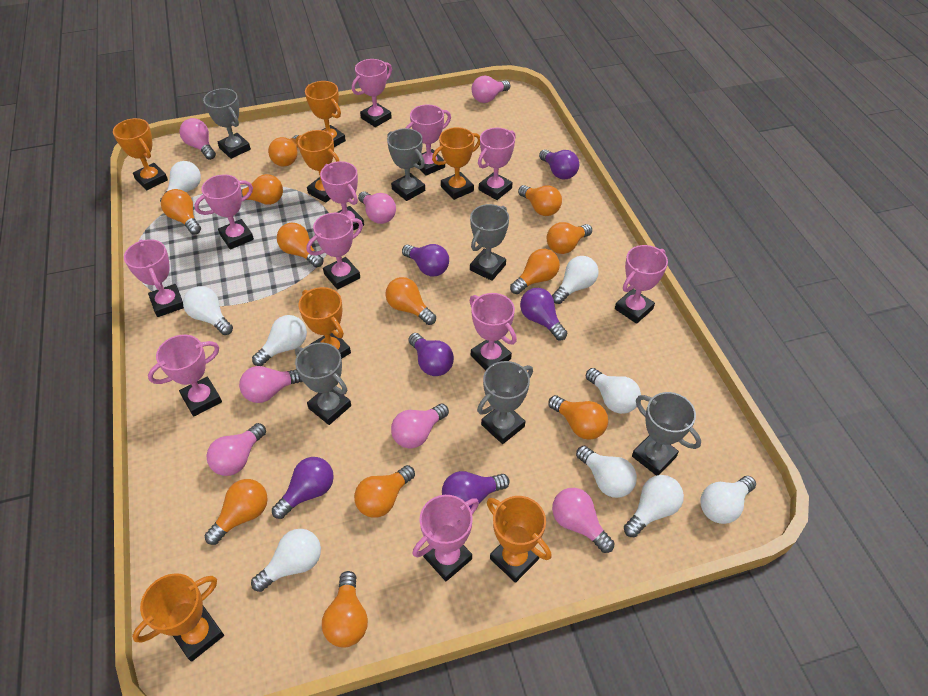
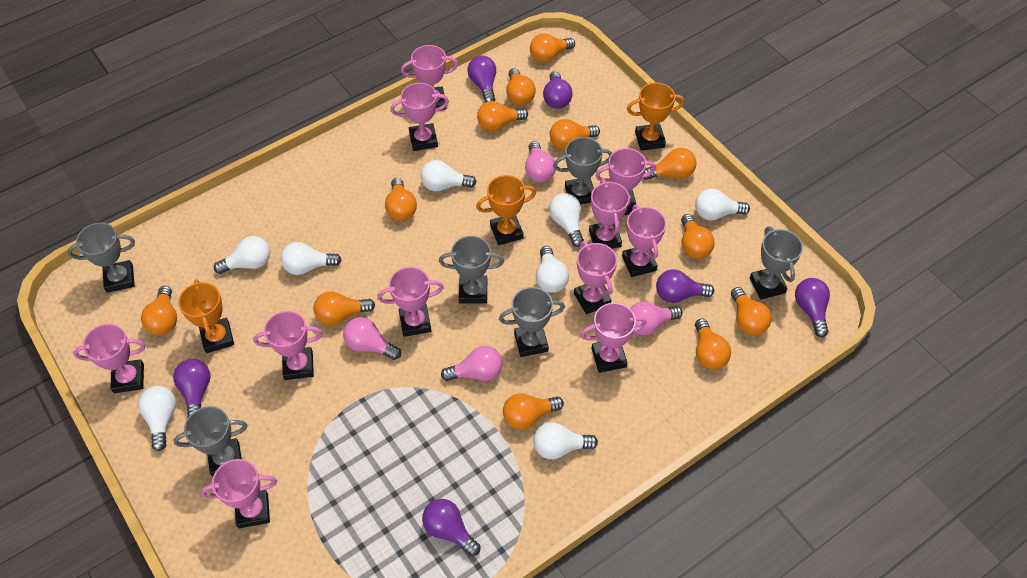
orange trophy: [113,118,168,190] [132,573,224,662] [296,130,339,203] [298,287,351,359] [305,81,346,147] [432,127,480,200] [487,496,552,583] = 7 -> [178,279,234,353] [476,175,536,245] [627,83,684,151] = 3
pink light bulb: [179,118,216,160] [207,423,266,476] [239,366,303,403] [358,191,396,224] [391,404,449,449] [472,75,510,103] [552,488,614,553] = 7 -> [343,317,401,360] [441,346,503,381] [525,141,556,182] [630,301,682,336] = 4
white light bulb: [160,161,201,202] [183,286,233,335] [251,529,321,592] [252,315,307,366] [552,256,599,304] [576,446,637,498] [586,368,641,414] [624,475,684,538] [701,476,756,524] = 9 -> [138,386,176,451] [214,236,270,274] [281,242,341,275] [421,160,477,192] [533,422,598,459] [536,246,569,293] [549,193,584,247] [695,189,750,221] = 8

